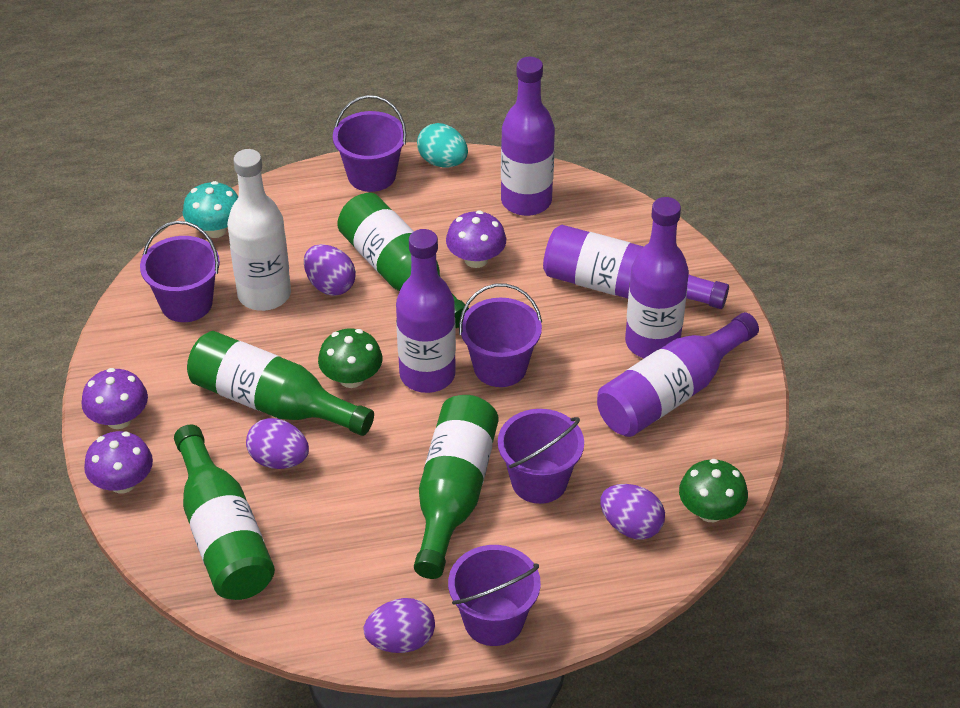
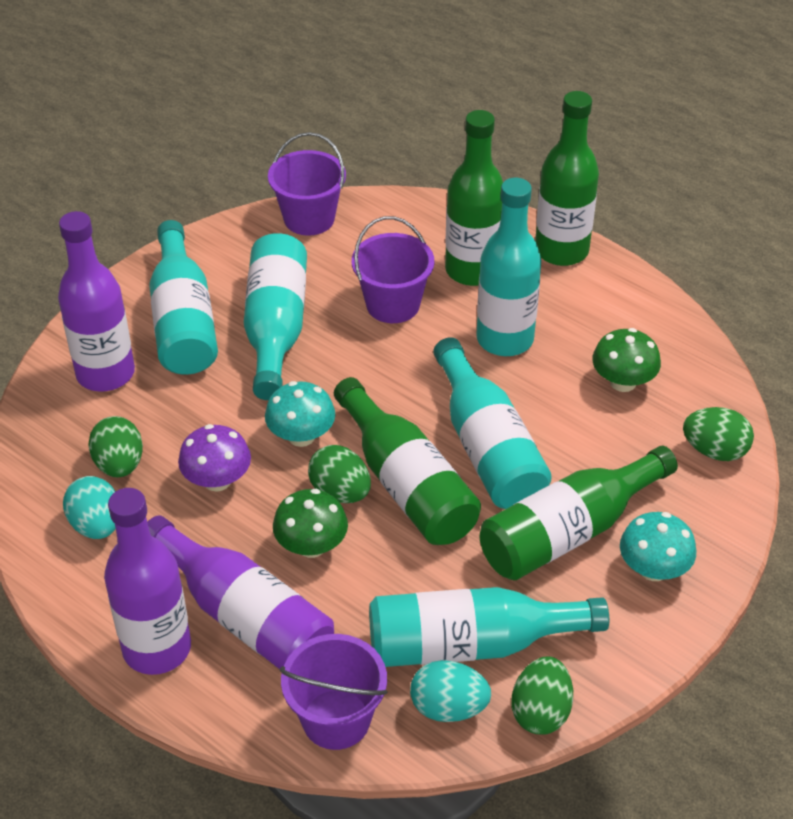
green egg: none = 0 -> [88,416,143,477] [308,445,371,503] [512,657,573,735] [683,407,754,461] = 4
purple bottle: [396,229,456,393] [501,57,555,216] [543,225,729,309] [597,312,759,437] [625,197,689,358] = 5 -> [58,211,135,392] [104,488,191,675] [147,515,334,669] = 3
purple bucket: [140,221,220,322] [333,95,406,192] [448,545,541,646] [459,284,542,387] [498,409,584,504] = 5 -> [268,132,346,235] [280,634,388,750] [352,216,434,323] = 3
purple egg: [246,418,309,469] [304,244,356,296] [364,598,435,653] [600,484,665,539] = 4 -> none = 0
purple mushroom: [81,368,148,429] [84,431,153,493] [446,210,506,268] = 3 -> [178,424,251,492] = 1
turquoise bottle: none = 0 -> [149,220,218,375] [244,233,307,400] [369,587,609,667] [433,337,552,509] [476,178,542,356] = 5
turquoise egg: [417,123,468,168] = 1 -> [63,476,116,539] [410,660,491,722] = 2
turquoise mushroom: [183,181,238,238] = 1 -> [265,381,335,447] [620,512,697,581] = 2
white bottle: [227,149,291,311] = 1 -> none = 0

